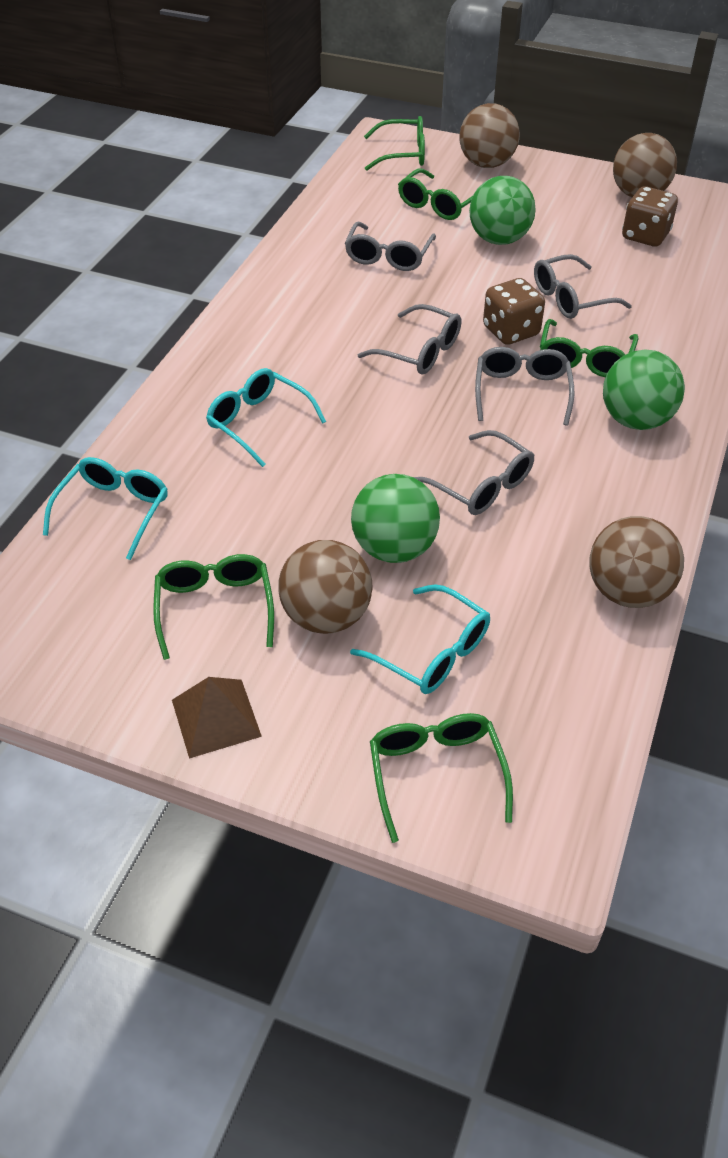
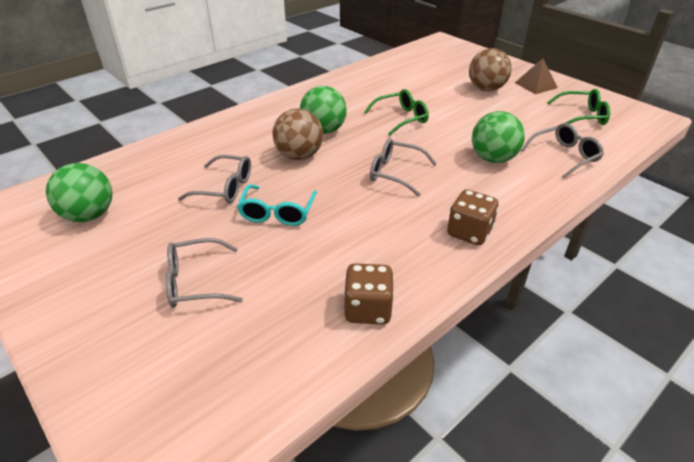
brown ball: [279,540,372,634] [459,103,520,168] [589,516,684,608] [613,133,677,197] = 4 -> [272,108,323,160] [469,48,512,91] = 2
green glasses: [153,554,274,660] [364,116,425,171] [370,713,513,843] [398,168,473,220] [540,319,639,377] = 5 -> [364,89,429,136] [547,89,610,125] = 2
grey glasses: [345,222,436,271] [358,304,461,375] [414,430,534,515] [475,347,575,426] [534,254,632,319] = 5 -> [166,238,243,308] [178,155,251,203] [370,138,437,197] [521,123,604,179] = 4
turquoise glasses: [43,457,168,560] [206,368,326,467] [350,584,490,694] = 3 -> [237,185,317,226] = 1

